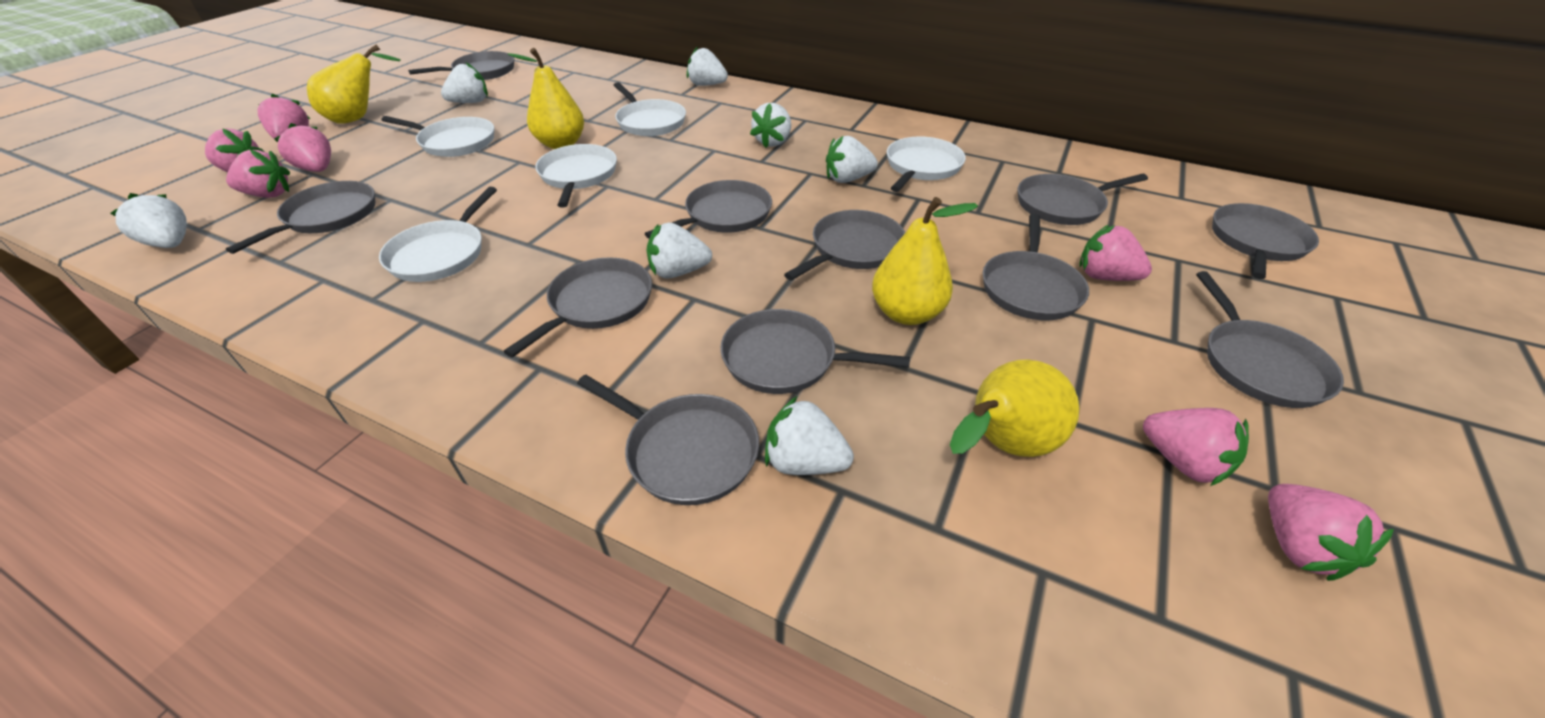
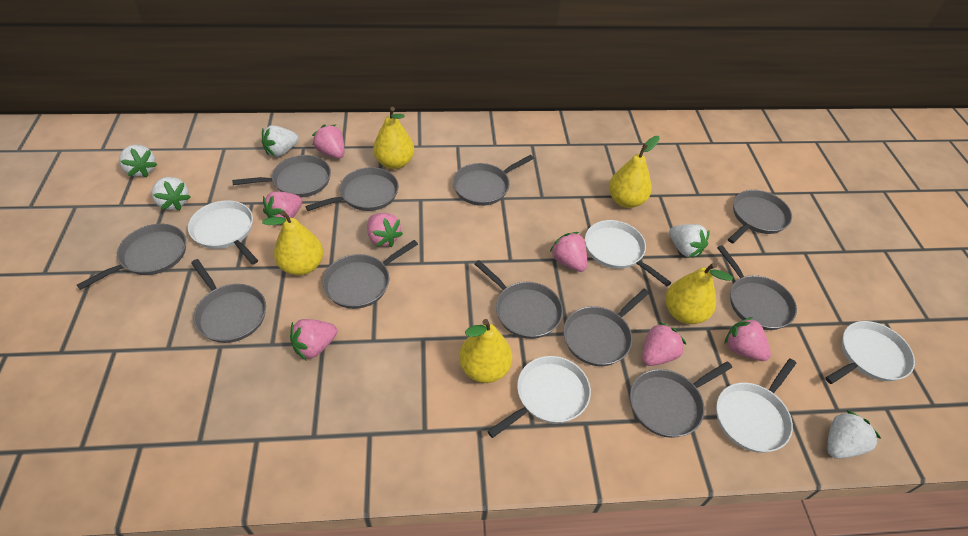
white strawberry: [110,193,187,248] [441,62,488,103] [647,223,712,279] [687,46,728,86] [750,103,791,148] [765,396,854,475] [826,136,878,183] = 7 -> [119,145,158,177] [152,177,190,210] [262,125,299,157] [669,224,710,257] [827,410,881,459] = 5
yellow pear: [307,45,401,124] [508,48,584,149] [872,197,978,325] [950,359,1080,457] = 4 -> [262,211,323,276] [373,107,414,169] [459,319,512,383] [609,136,660,208] [665,263,733,324] = 5

